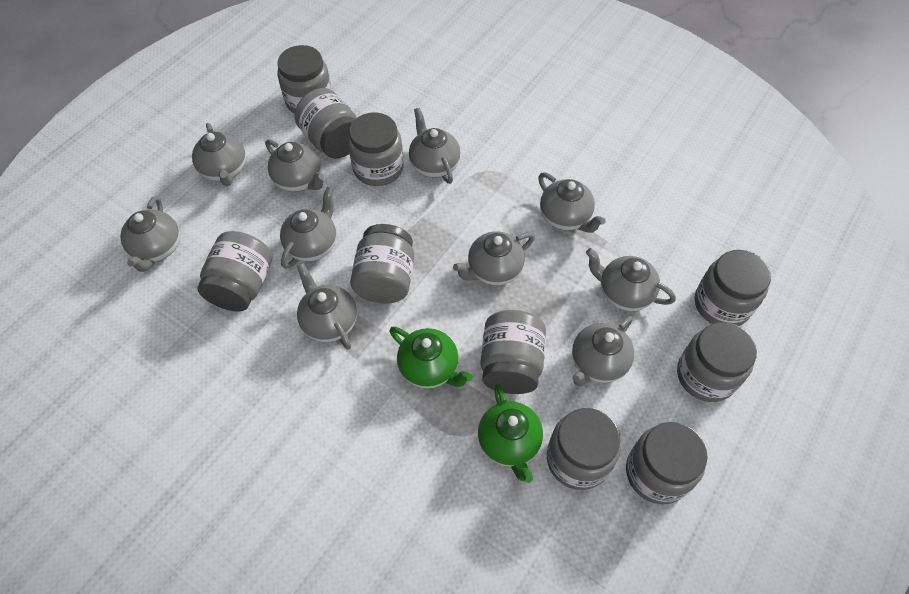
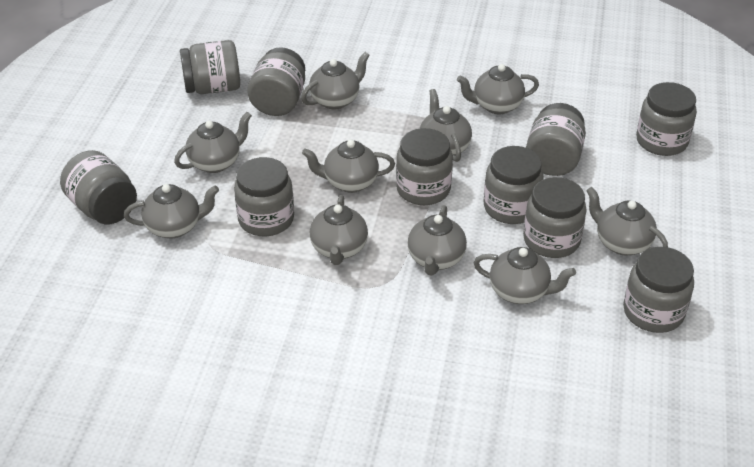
green teapot: [389,327,473,389] [478,384,543,483] = 2 -> none = 0

